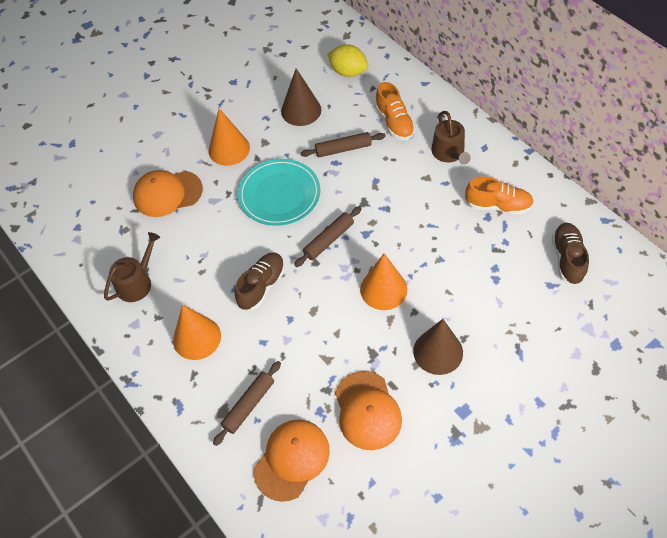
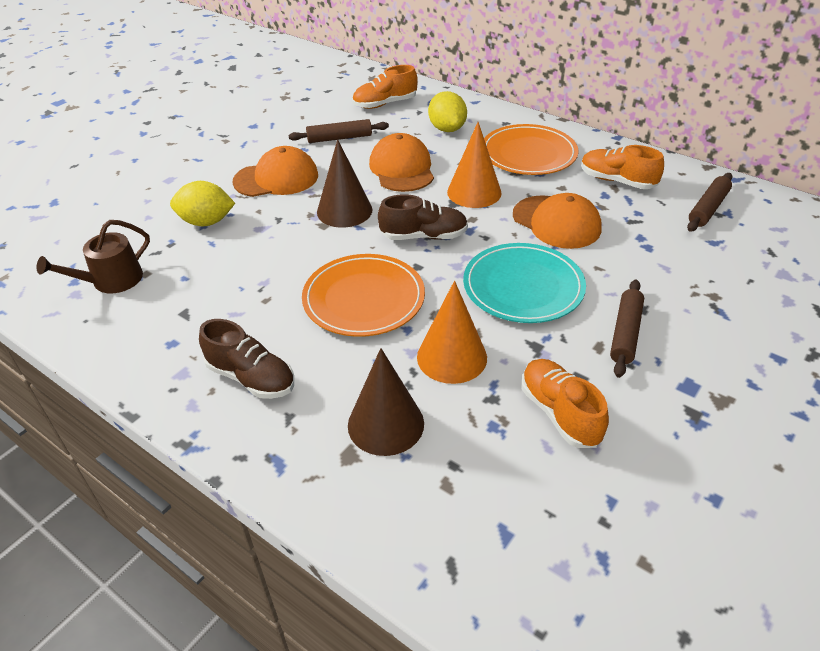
brown watering can: [104,232,160,302] [431,111,471,165] = 2 -> [37,220,150,293] = 1
orange cone: [173,305,221,360] [209,108,250,166] [360,253,407,310] = 3 -> [417,281,487,384] [447,122,502,208] = 2
orange plate: none = 0 -> [302,254,425,337] [484,124,578,175] = 2
orange shoe: [375,82,415,140] [465,177,534,215] = 2 -> [352,65,418,109] [521,359,609,448] [581,145,664,189] = 3
yellow lemon: [327,44,368,77] = 1 -> [170,181,235,226] [428,91,467,132] = 2

